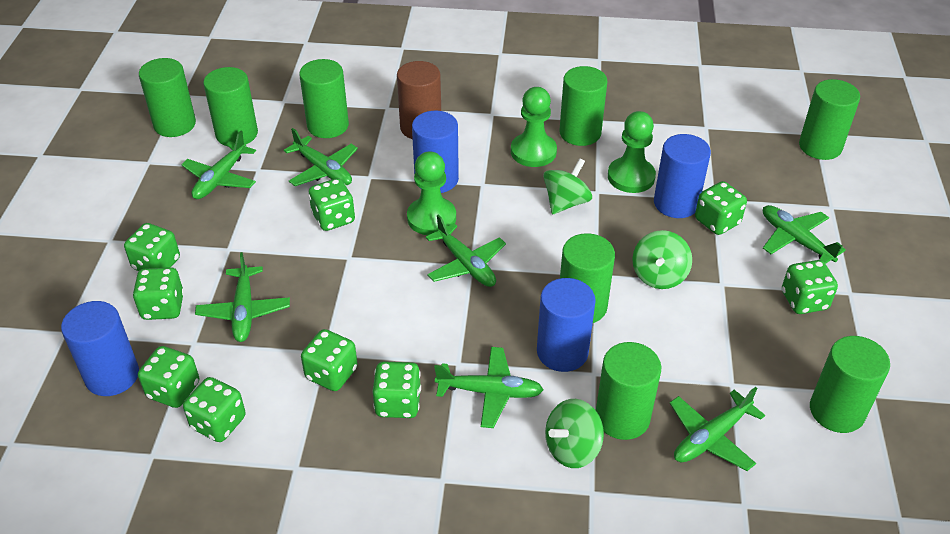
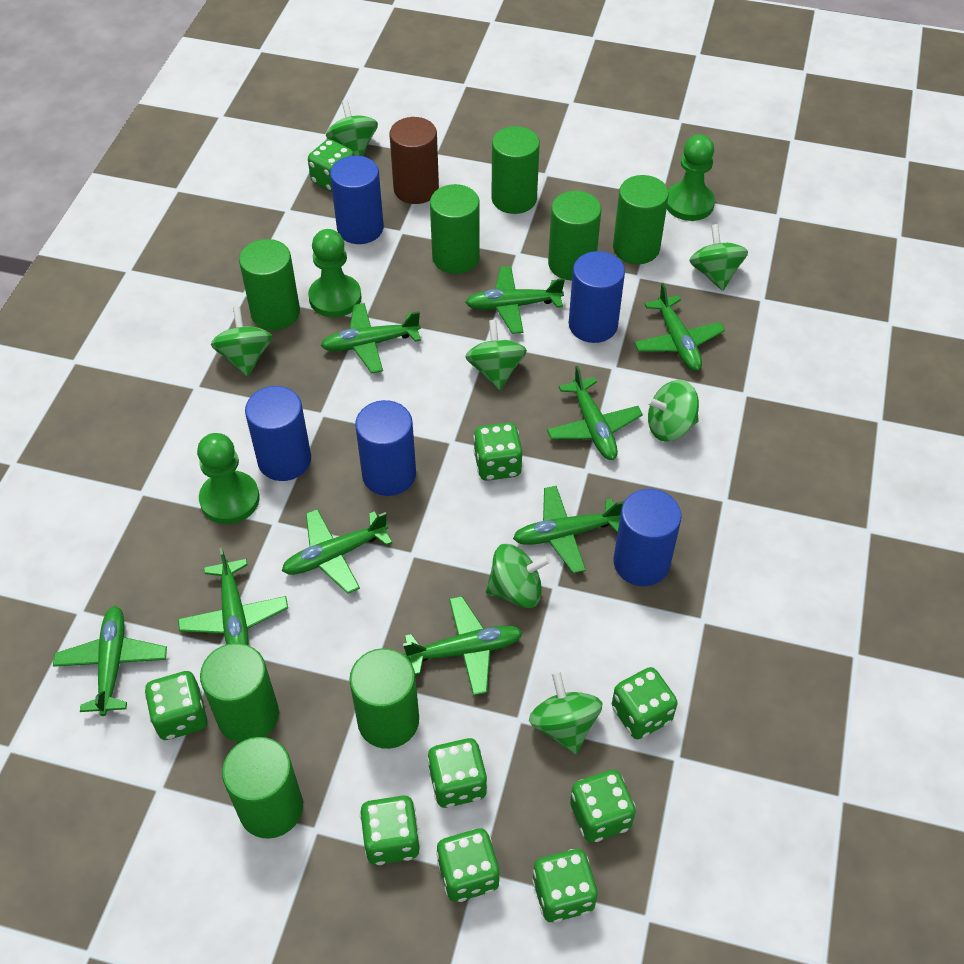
blue cylinder: [61,301,139,396] [412,111,459,193] [537,278,596,372] [654,134,711,218] = 4 -> [245,386,311,481] [330,156,384,244] [355,400,416,496] [569,251,625,343] [613,489,682,586] = 5
green plane: [181,131,256,199] [195,252,290,342] [284,128,358,186] [426,214,506,287] [434,347,543,428] [670,387,765,471] [763,205,846,264] = 7 -> [53,606,167,716] [178,548,288,645] [282,509,392,594] [321,303,421,373] [403,596,523,696] [465,266,565,334] [513,486,624,573] [547,366,643,460] [634,283,725,371] = 9
green spinning top: [543,158,592,214] [545,399,604,468] [632,230,692,289] = 3 -> [211,307,273,377] [326,100,378,156] [465,320,527,390] [485,544,551,608] [529,671,603,754] [646,380,699,442] [689,224,748,291] = 7

